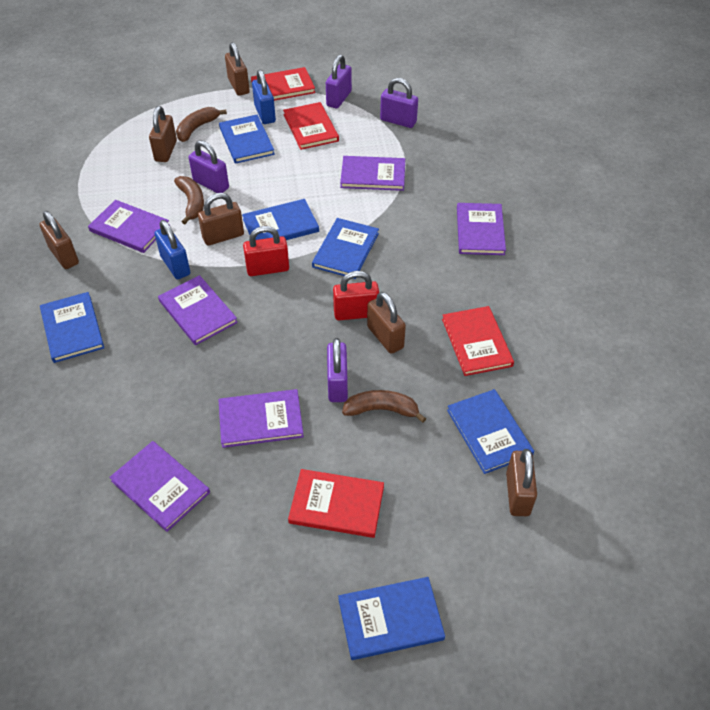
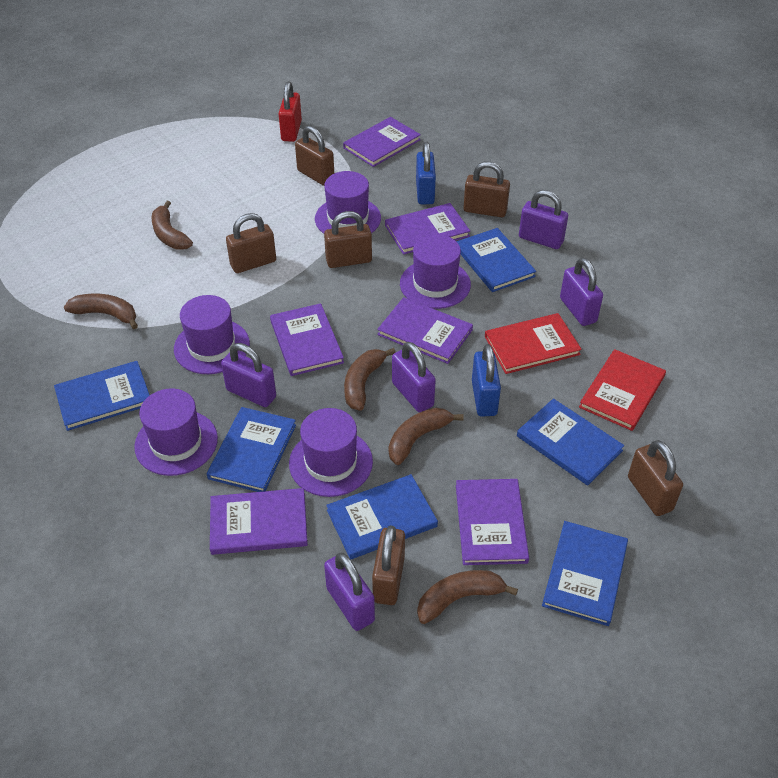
brown banana: [174,176,204,224] [176,107,227,142] [342,390,426,423] = 3 -> [64,294,138,329] [152,201,193,250] [344,348,396,411] [389,408,464,465] [417,570,518,624] = 5
purple hat: none = 0 -> [134,388,218,476] [174,295,250,374] [289,408,373,497] [315,171,381,234] [400,234,471,309] = 5
purple padlock: [189,140,229,193] [326,55,352,109] [327,338,348,402] [380,78,418,128] = 4 -> [221,343,276,407] [324,553,375,631] [392,342,436,412] [519,190,568,249] [560,258,603,326] = 5
red book: [251,67,315,101] [283,102,339,150] [288,469,384,538] [442,306,514,376] = 4 -> [485,313,582,374] [579,349,666,431] = 2
red padlock: [243,226,289,276] [333,271,379,320] = 2 -> [279,81,302,142] = 1

